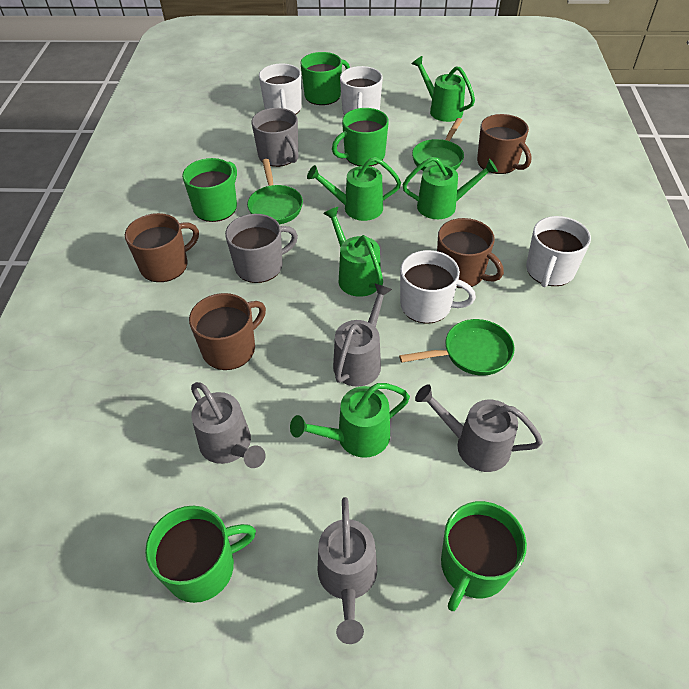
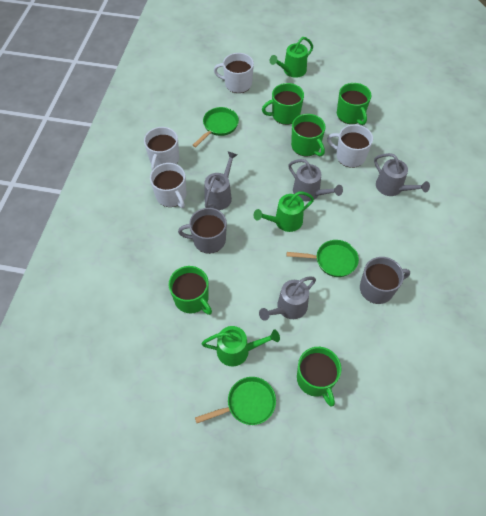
brown mug: [125,213,199,282] [189,293,266,370] [437,218,504,288] [477,114,531,174] = 4 -> none = 0
green watering can: [290,383,410,458] [307,157,401,221] [323,207,383,297] [403,157,498,219] [412,56,475,122] = 5 -> [202,326,280,366] [254,192,314,232] [270,37,313,78] = 3

